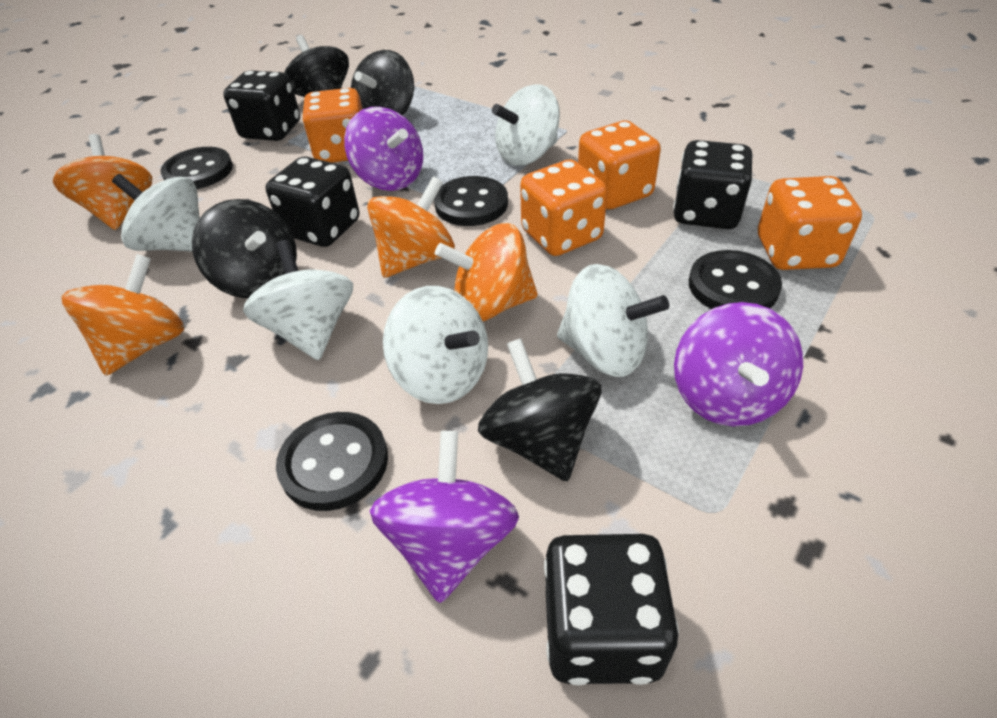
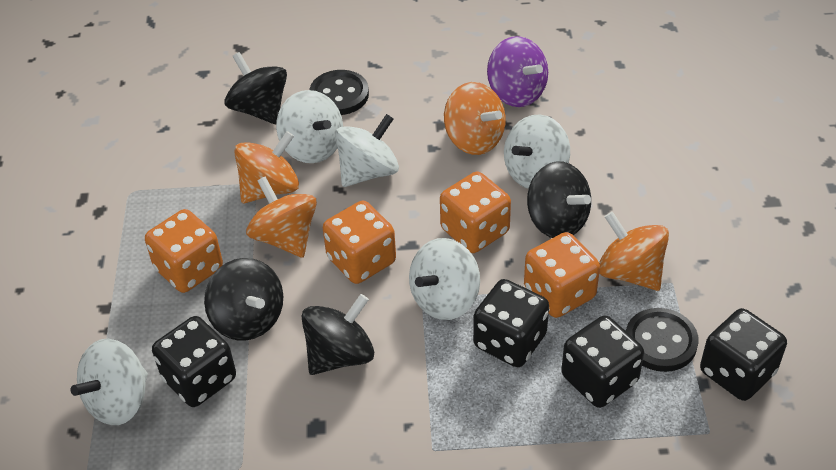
black button: [160,147,233,189] [276,412,388,511] [434,176,508,226] [689,250,782,309] = 4 -> [310,70,369,115] [626,308,699,372] = 2
purple spinning top: [344,107,423,191] [370,431,519,603] [674,302,803,427] = 3 -> [487,36,548,107] = 1

